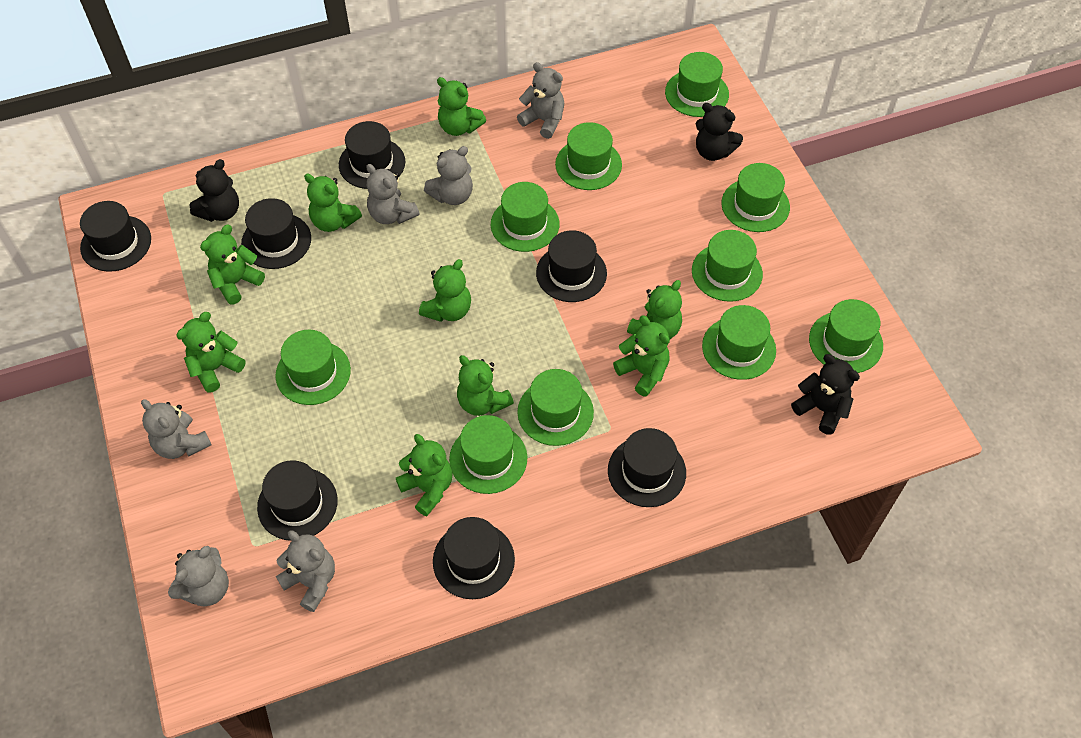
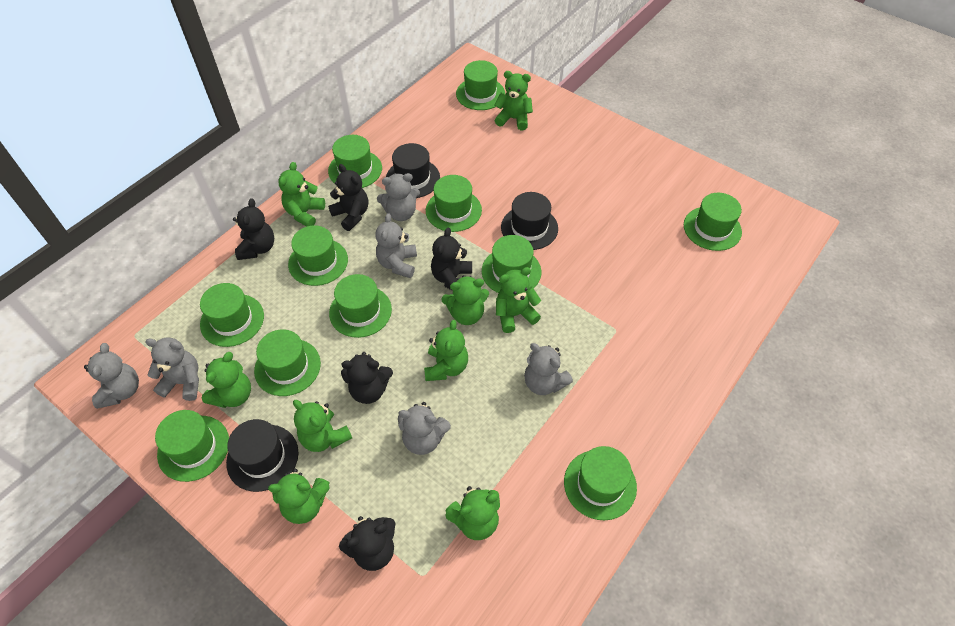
black hat: [80,201,151,272] [241,198,311,269] [257,460,338,541] [339,121,405,189] [433,517,515,599] [536,230,607,302] [608,428,686,507] = 7 -> [226,419,298,492] [386,143,440,198] [501,192,558,250] = 3
black teddy bear: [189,159,239,222] [696,103,743,161] [791,354,860,435] = 3 -> [233,198,274,260] [328,164,368,231] [339,516,395,571] [341,352,393,404] [431,228,472,291] = 5
green hat: [275,330,351,405] [449,415,527,494] [491,182,559,252] [517,369,594,446] [555,122,622,190] [665,52,729,117] [692,230,763,302] [702,305,776,380] [721,163,790,232] [809,299,883,373] = 10 -> [155,410,229,482] [200,283,264,347] [254,329,321,396] [288,225,348,286] [328,135,382,188] [329,274,392,338] [426,175,482,232] [456,60,505,110] [482,235,541,293] [564,446,637,520] [684,193,742,251] = 11

